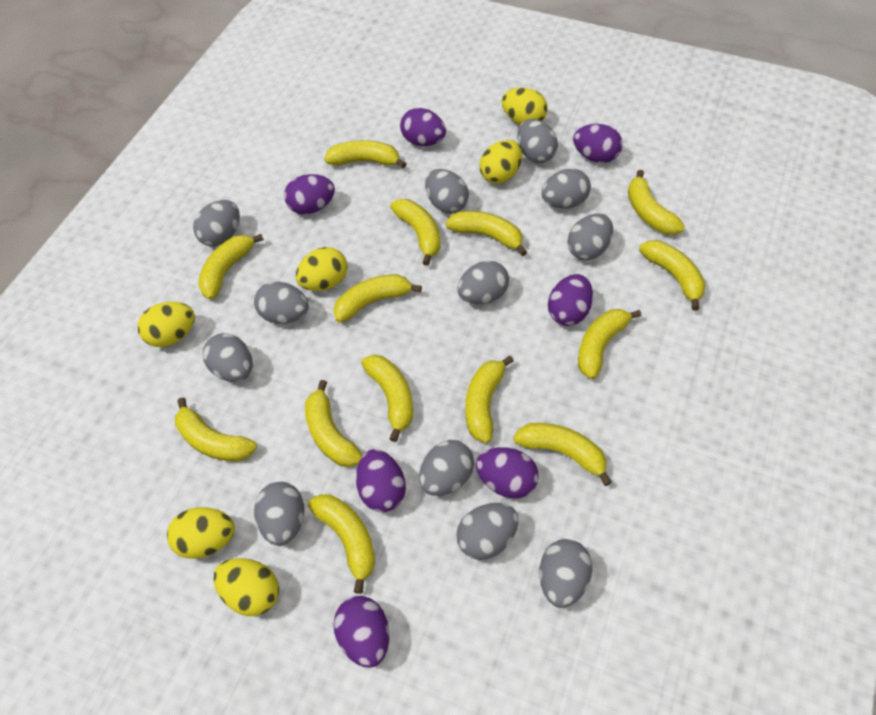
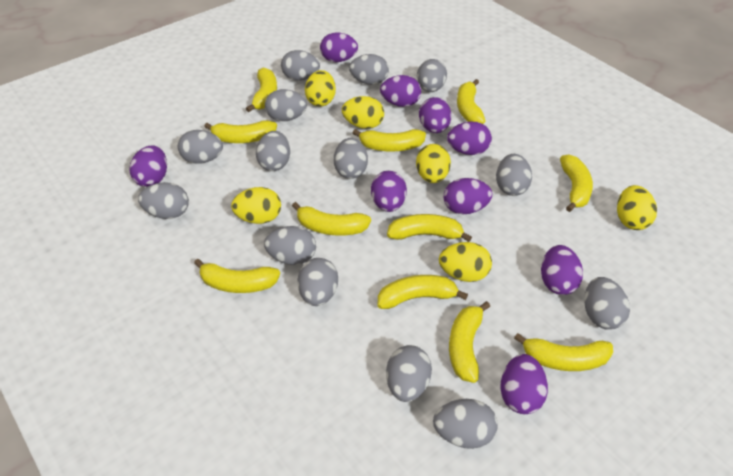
grey egg: [193,200,240,246] [203,333,253,382] [254,281,309,324] [254,482,304,546] [419,440,474,496] [425,169,469,214] [456,503,518,560] [457,260,509,304] [517,119,558,163] [539,539,592,608] [542,169,591,209] [567,213,613,260] = 12 -> [138,182,189,219] [178,130,223,164] [256,131,290,171] [264,226,316,265] [265,89,307,121] [281,50,320,81] [297,258,338,306] [334,138,368,179] [349,54,389,85] [386,345,432,402] [417,59,447,92] [433,399,498,449] [496,154,532,196] [584,277,630,330] = 14
purple egg: [284,174,335,215] [333,596,389,668] [356,449,406,512] [400,108,446,146] [476,447,539,499] [548,274,593,326] [573,124,623,163] = 7 -> [130,145,167,187] [320,32,358,62] [371,171,407,212] [380,75,421,107] [419,97,451,133] [444,178,492,214] [447,122,492,155] [500,354,548,414] [541,245,583,295] = 9
yellow banana: [175,397,257,461] [198,234,264,300] [305,380,363,467] [308,494,375,594] [324,140,406,168] [333,274,422,322] [361,355,413,442] [390,199,440,266] [446,211,527,256] [465,356,514,443] [513,423,612,486] [578,309,641,379] [628,170,685,235] [639,240,706,311] = 14 -> [194,259,280,293] [204,120,277,143] [246,67,277,112] [292,202,371,236] [353,129,426,152] [378,275,468,309] [387,214,472,242] [449,301,490,383] [457,79,485,124] [514,333,613,371] [560,155,593,212] = 11

